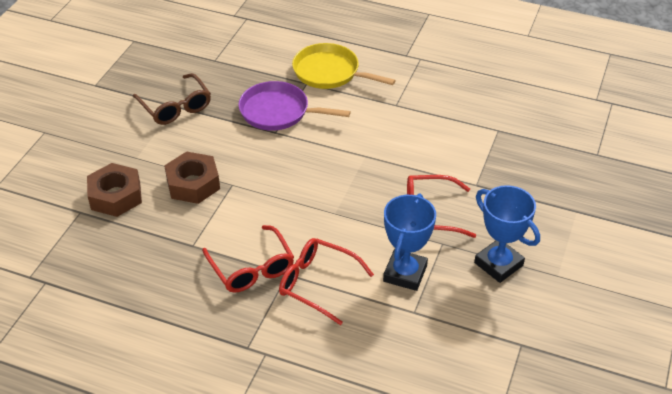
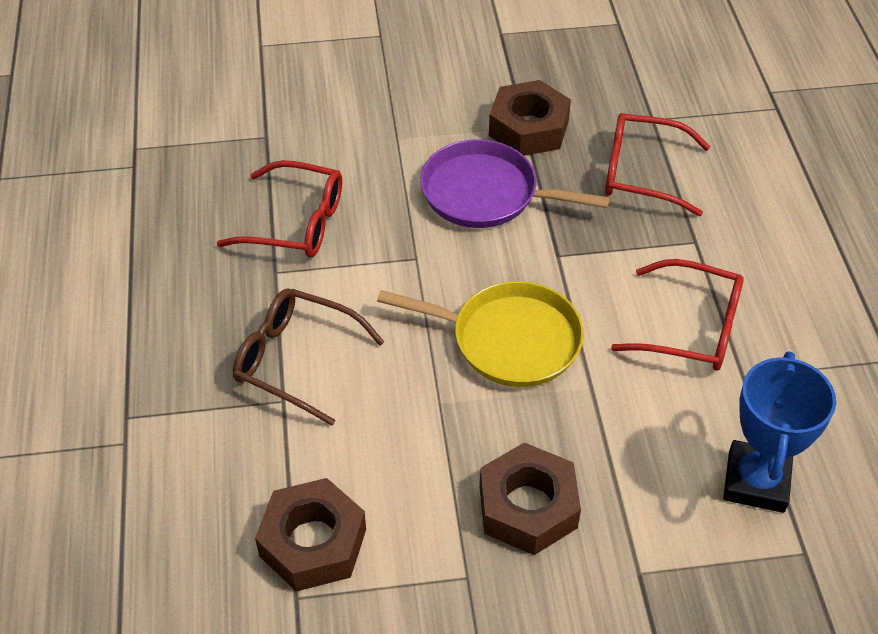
blue trophy: [383,193,436,291] [474,185,540,283] = 2 -> [723,351,836,513] = 1
brown nut: [87,163,142,217] [164,151,220,204] = 2 -> [255,478,366,592] [480,443,581,555] [489,80,571,156] = 3

